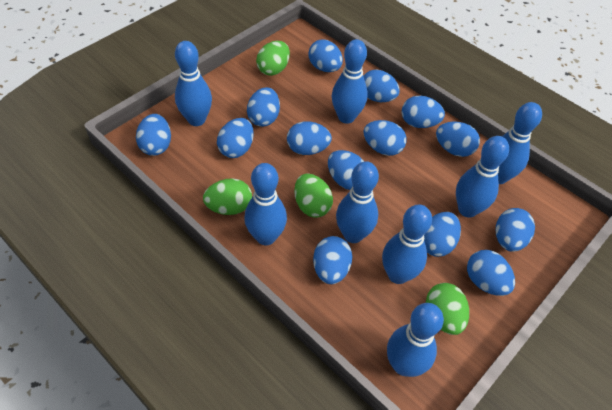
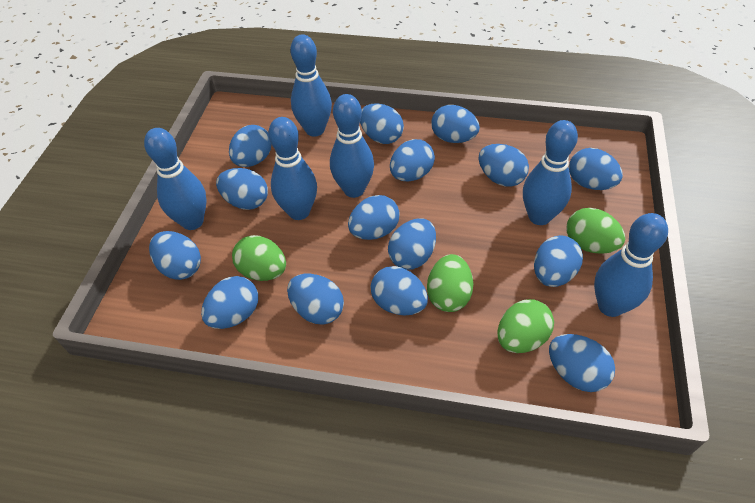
blue bowling pin: [175,41,212,126] [244,163,287,245] [332,39,368,123] [336,161,379,243] [382,204,432,284] [387,303,444,377] [456,136,509,218] [498,102,542,184] = 8 -> [144,128,207,230] [268,117,317,220] [290,34,332,137] [330,94,374,198] [523,120,578,225] [594,213,668,317] = 6
blue egg: [136,114,171,156] [217,118,254,158] [247,87,280,127] [287,121,332,155] [308,39,343,72] [313,236,352,284] [328,150,364,190] [363,120,407,156] [364,69,400,102] [402,96,445,128] [424,212,461,257] [436,121,480,157] [467,250,515,296] [496,208,535,252] = 14 -> [149,231,201,280] [201,276,258,329] [216,168,268,210] [229,125,272,167] [287,274,344,324] [348,195,400,240] [360,103,404,144] [371,266,428,315] [388,218,436,270] [390,139,435,182] [431,105,480,143] [479,144,529,187] [534,235,583,287] [549,334,615,392] [569,148,623,190] = 15

